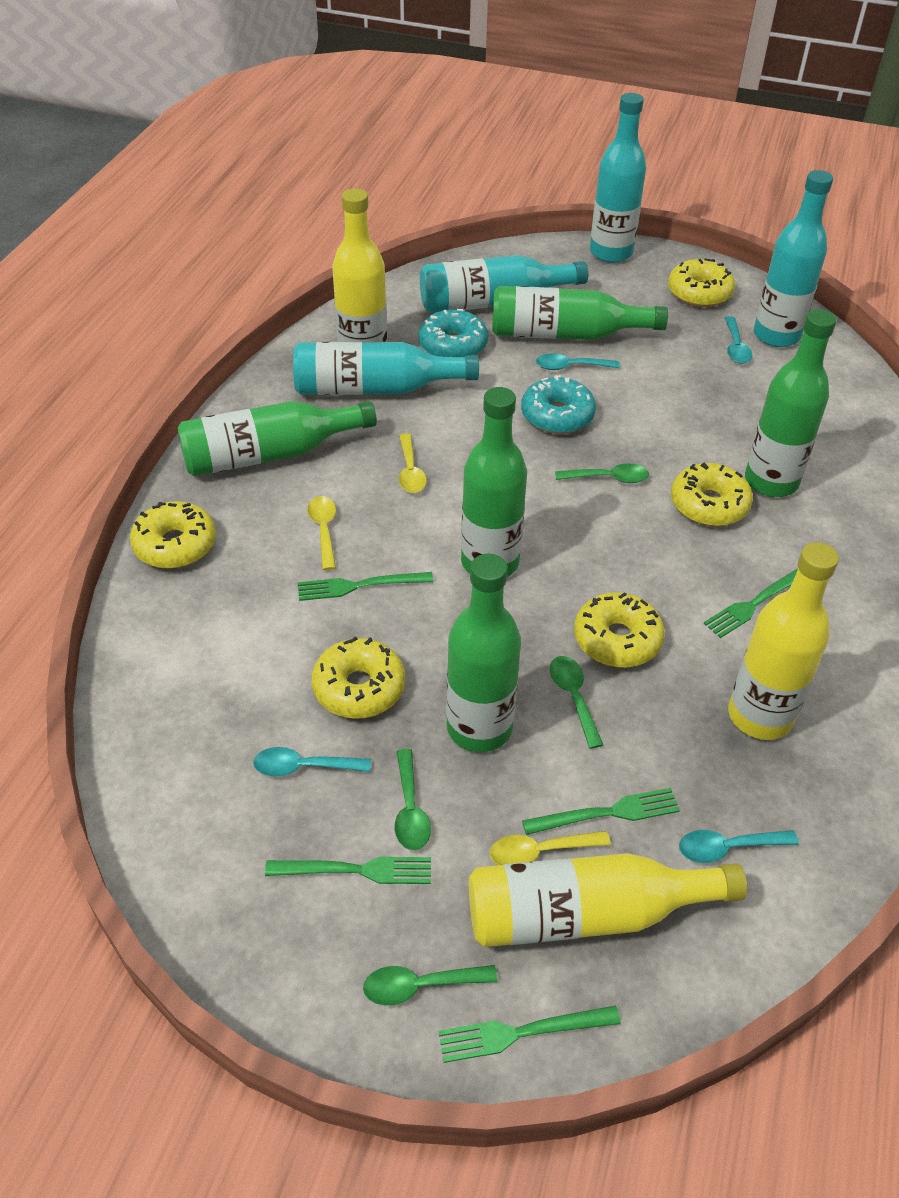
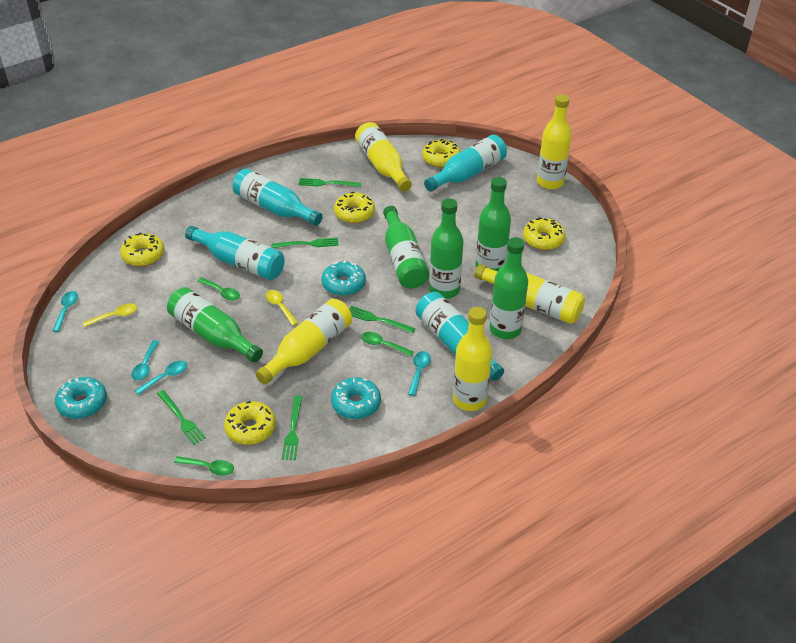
green spoon: [363,965,498,1005] [394,749,431,850] [550,656,603,749] [555,463,649,483] = 4 -> [174,456,234,476] [197,277,240,301] [361,332,414,357] = 3
turquoise donut: [419,309,488,357] [521,375,596,434] = 2 -> [55,377,107,419] [322,260,366,296] [331,377,381,419] = 3
yellow bottle: [332,188,388,342] [469,853,747,947] [728,542,839,740] = 3 -> [255,298,352,385] [355,122,412,192] [453,307,492,411] [474,264,585,324] [537,94,572,189] = 5
yellow spoon: [307,496,336,570] [399,433,427,493] [490,831,611,865] = 3 -> [83,303,137,327] [265,290,298,326] = 2

